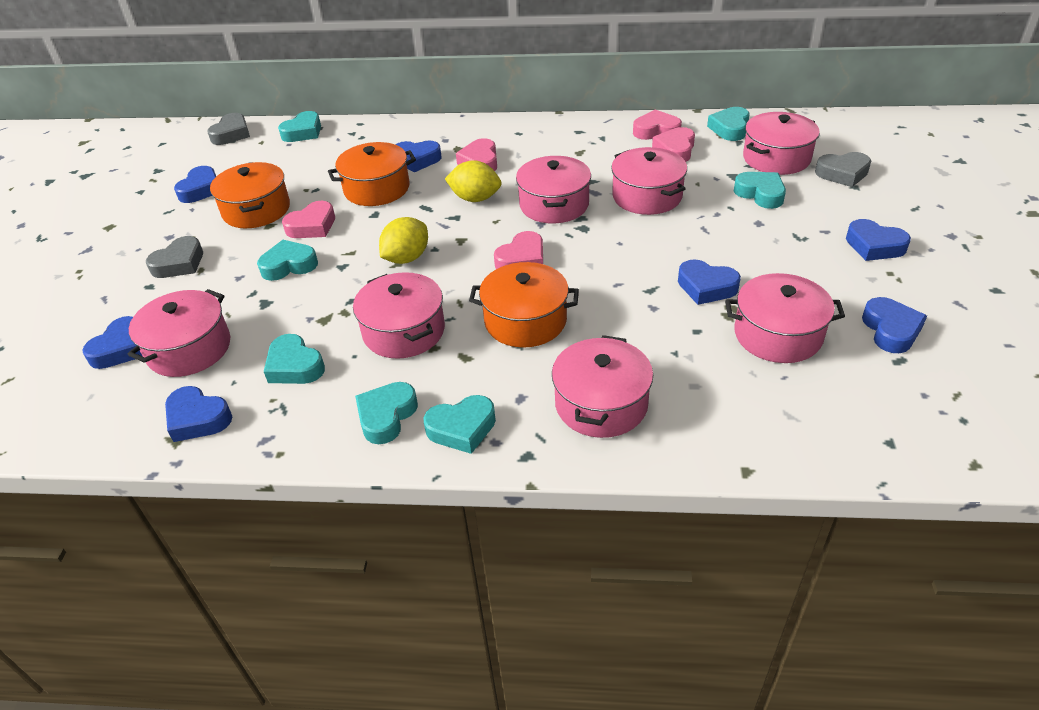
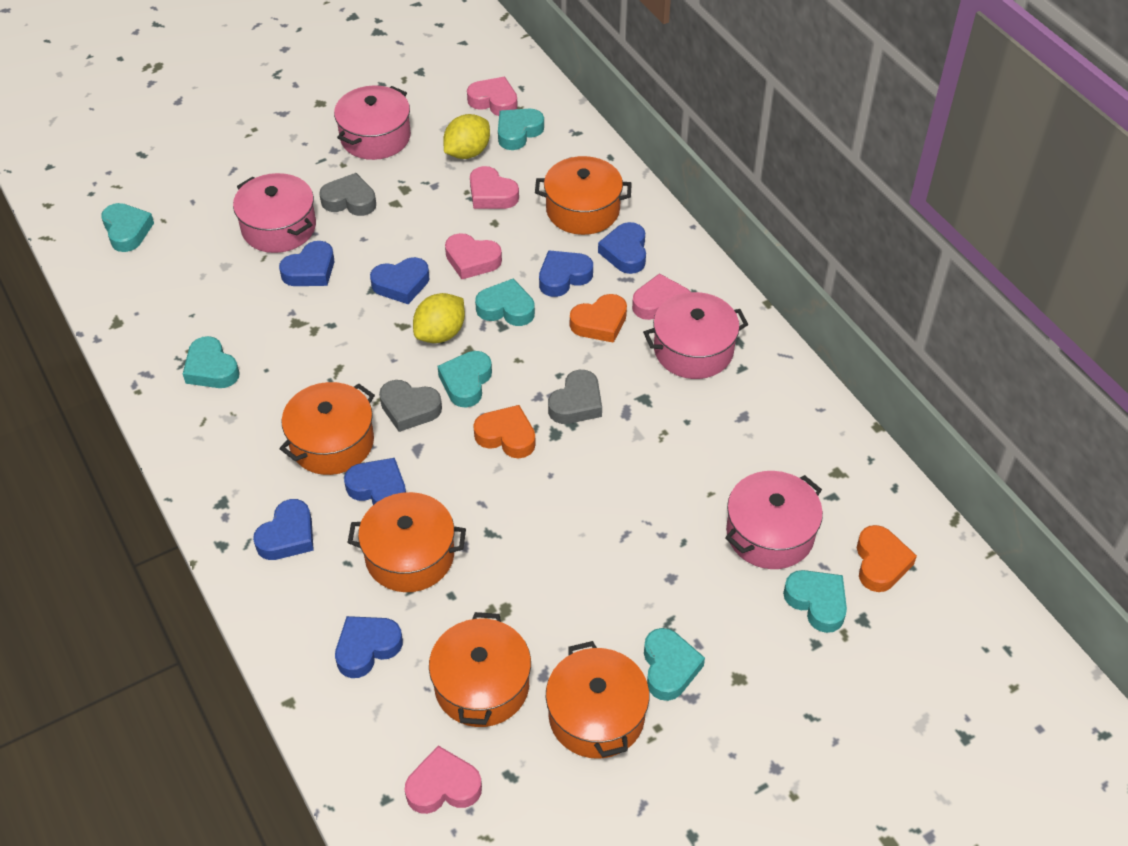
orange heart: none = 0 -> [473,405,536,458] [570,294,627,343] [857,525,917,592] = 3
orange pot: [210,162,290,228] [328,142,416,206] [469,262,579,348] = 3 -> [280,382,375,475] [348,492,466,592] [429,612,531,727] [535,156,632,235] [546,641,649,759] = 5
pink pot: [128,289,230,377] [353,272,445,359] [516,156,591,223] [552,335,653,438] [611,147,687,215] [725,273,845,363] [743,112,820,175] = 7 -> [233,173,316,253] [334,85,411,160] [643,292,748,379] [725,471,823,569] = 4

